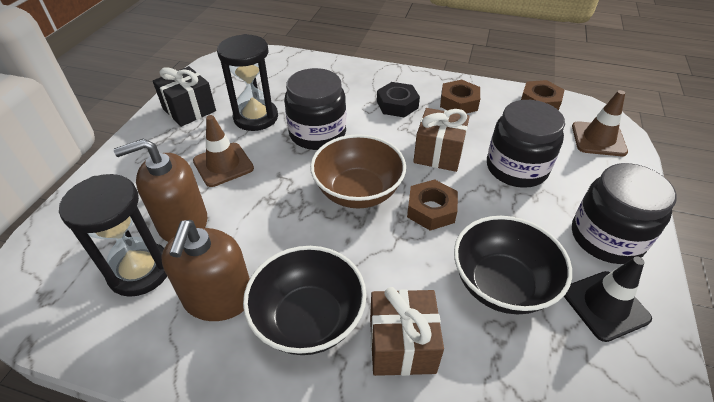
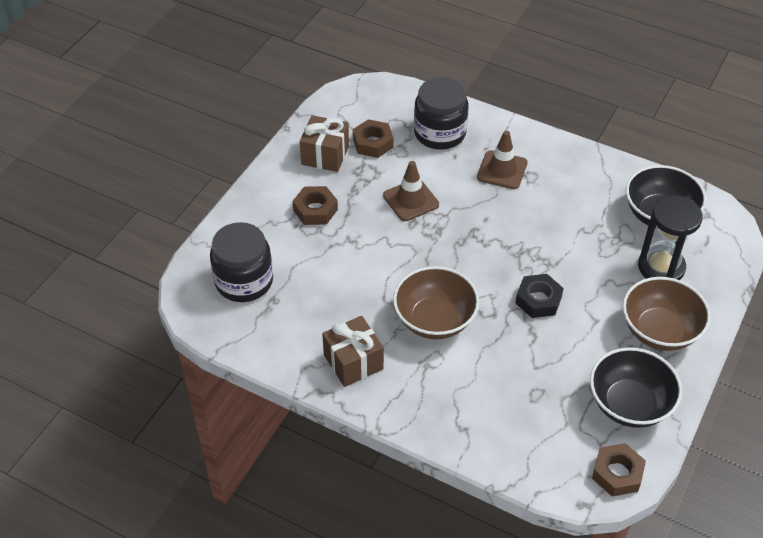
black gift: [153,66,216,127] = 1 -> none = 0
black hourglass: [59,174,167,297] [217,34,278,131] = 2 -> [638,195,703,280] = 1
black jar: [284,68,346,150] [487,100,565,188] [572,163,677,264] = 3 -> [210,222,273,302] [414,77,468,150] = 2
black traffic cone: [564,256,652,342] = 1 -> none = 0
brown bowl: [310,134,406,208] = 1 -> [393,266,479,339] [623,277,711,351] = 2
brown soap dispenser: [113,138,207,242] [161,220,250,321] = 2 -> none = 0

